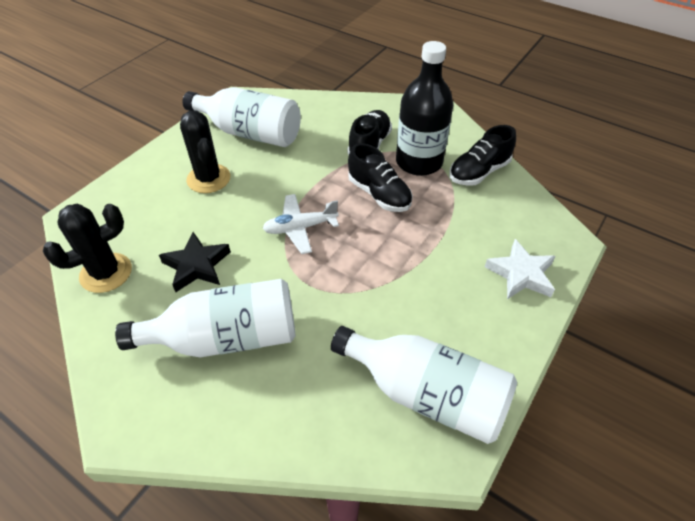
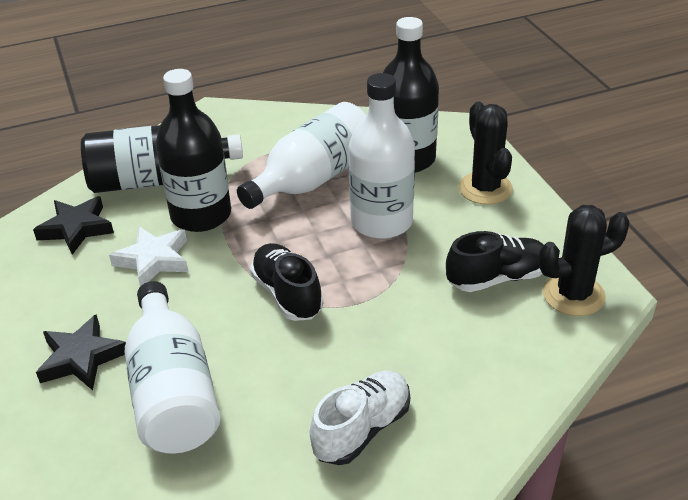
black bottle: [396,41,453,176] = 1 -> [81,125,243,193] [156,69,231,232] [383,17,439,173] = 3
black shoe: [347,110,392,155] [348,143,413,212] [450,125,516,186] = 3 -> [250,243,323,321] [446,231,543,292] = 2
black star: [159,232,231,292] = 1 -> [33,196,114,255] [36,314,126,390] = 2
white plane: [262,194,339,254] = 1 -> none = 0
white shoe: none = 0 -> [310,371,410,465] = 1

